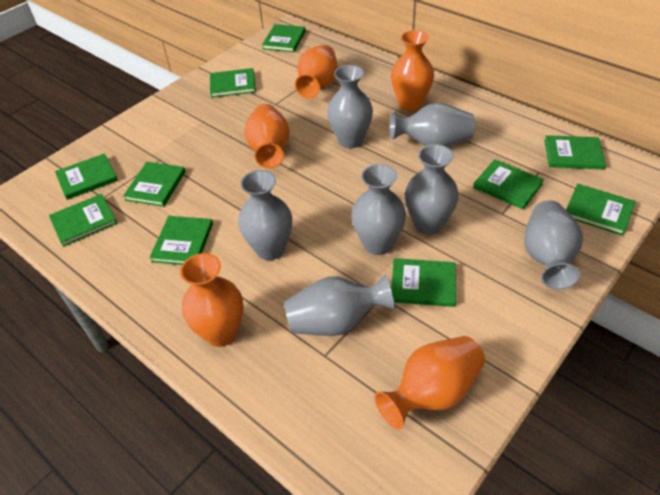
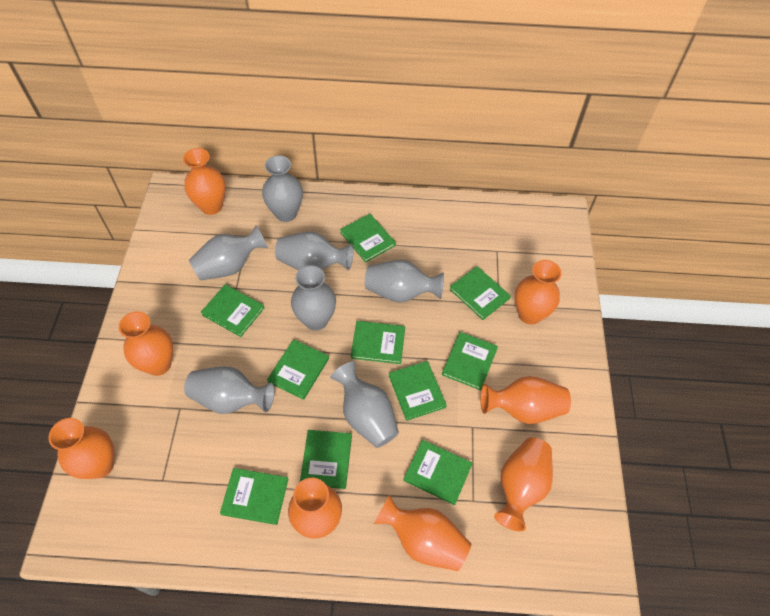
orange vase: [180,253,244,347] [244,104,290,168] [295,45,338,98] [374,336,485,430] [391,30,434,111] = 5 -> [49,418,115,479] [119,311,173,376] [183,148,226,215] [288,478,342,539] [374,494,471,571] [480,376,571,424] [494,437,553,531] [515,260,562,325] = 8

